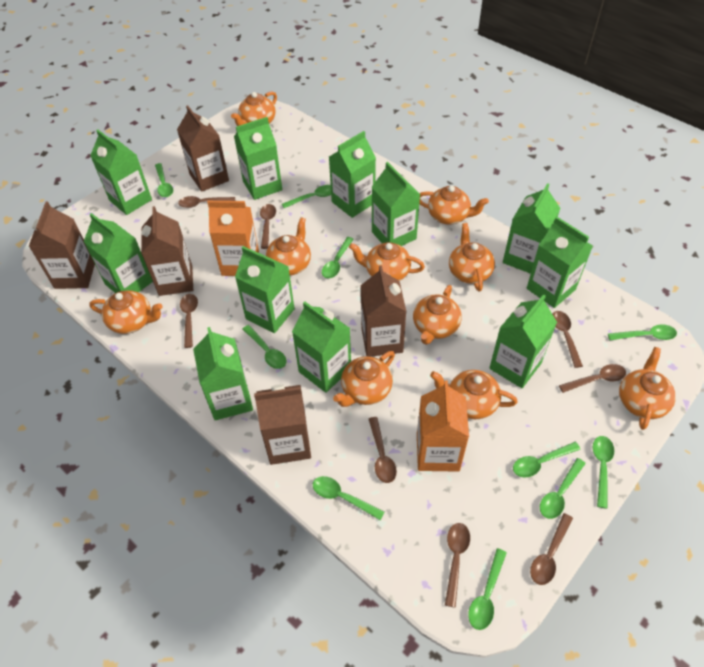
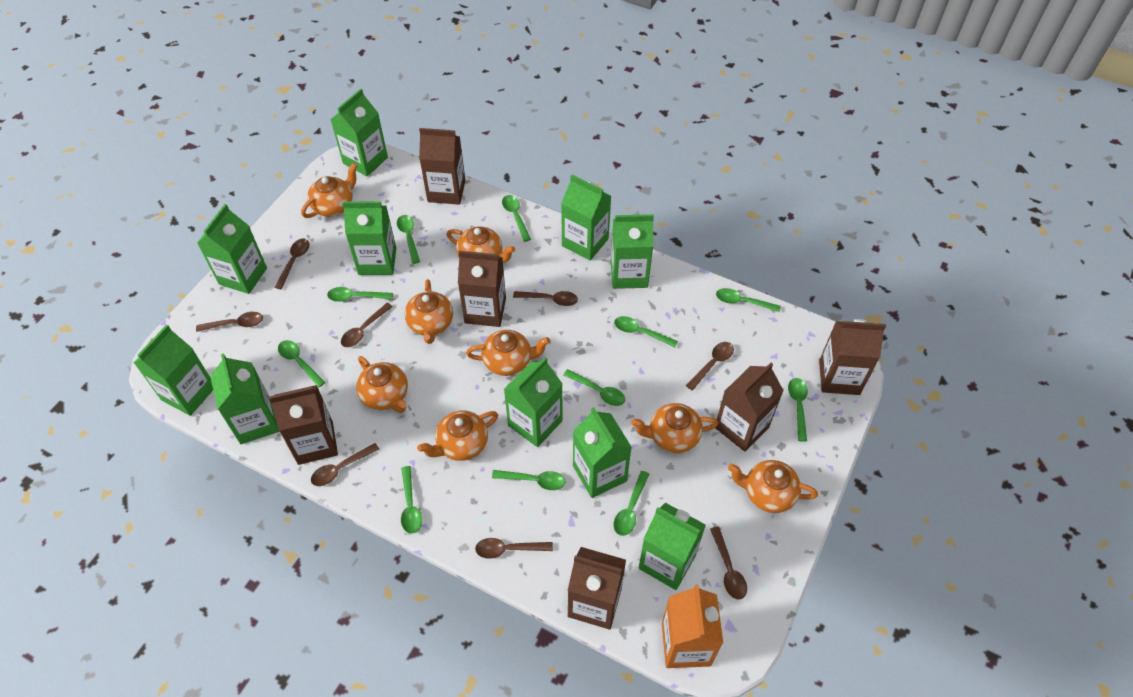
brown carton: [29,202,95,289] [141,206,193,296] [177,106,229,192] [254,384,311,465] [361,265,406,357] = 5 -> [269,385,338,465] [419,128,465,205] [458,251,506,327] [568,547,626,630] [716,363,784,452] [819,319,886,395] = 6
green carton: [83,213,153,293] [90,129,152,215] [193,327,253,420] [234,117,282,200] [235,246,295,333] [292,302,351,393] [329,131,376,218] [372,162,421,246] [489,294,557,388] [503,183,560,274] [527,217,593,308] = 11 -> [134,325,213,416] [197,204,267,294] [210,353,279,444] [330,88,388,176] [342,201,396,275] [504,357,563,447] [561,175,611,260] [573,407,632,498] [611,214,654,289] [639,503,706,590] = 10
green spoon: [155,163,173,197] [243,325,286,369] [282,185,331,208] [313,476,385,521] [322,237,354,279] [468,548,507,630] [513,442,580,478] [540,458,586,519] [593,436,614,509] [608,325,677,340] = 10 -> [278,340,326,388] [327,287,393,302] [397,215,420,264] [401,466,422,534] [492,470,566,490] [502,195,531,242] [563,369,625,406] [614,316,678,347] [614,471,649,536] [716,288,781,312] [788,378,808,441] = 11
orange carton: [207,201,259,276] [417,381,469,472] = 2 -> [662,584,723,668] = 1
orange teapot: [89,290,163,334] [231,91,277,126] [266,217,311,275] [333,351,395,407] [349,242,425,281] [413,285,462,345] [419,186,489,225] [430,370,518,419] [449,223,495,292] [619,347,676,430] = 10 -> [301,163,357,218] [356,356,408,413] [404,279,453,344] [417,410,498,461] [446,226,515,262] [466,330,550,376] [631,403,718,453] [728,460,818,513] = 8

